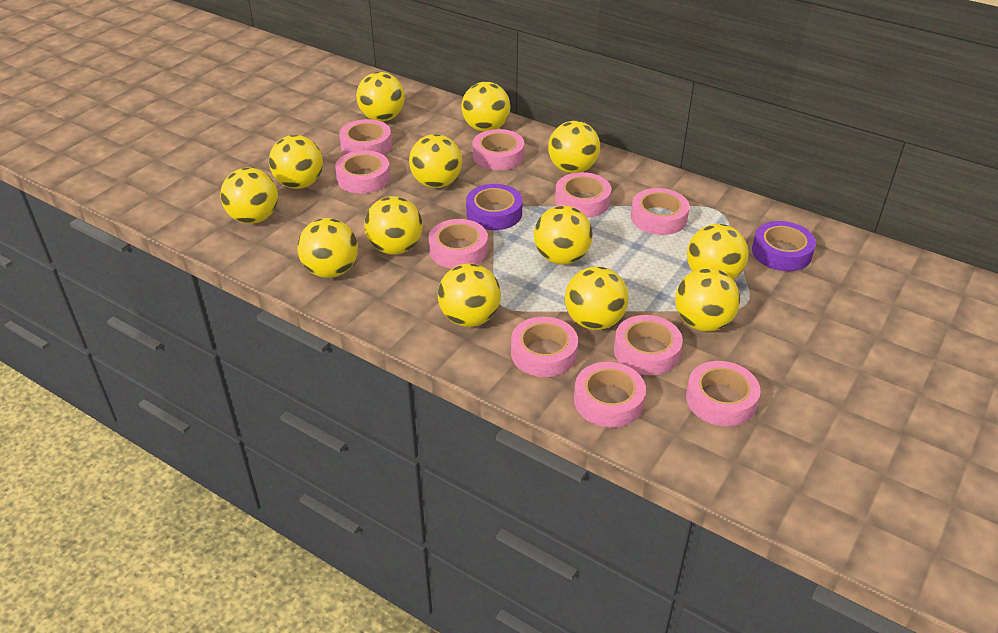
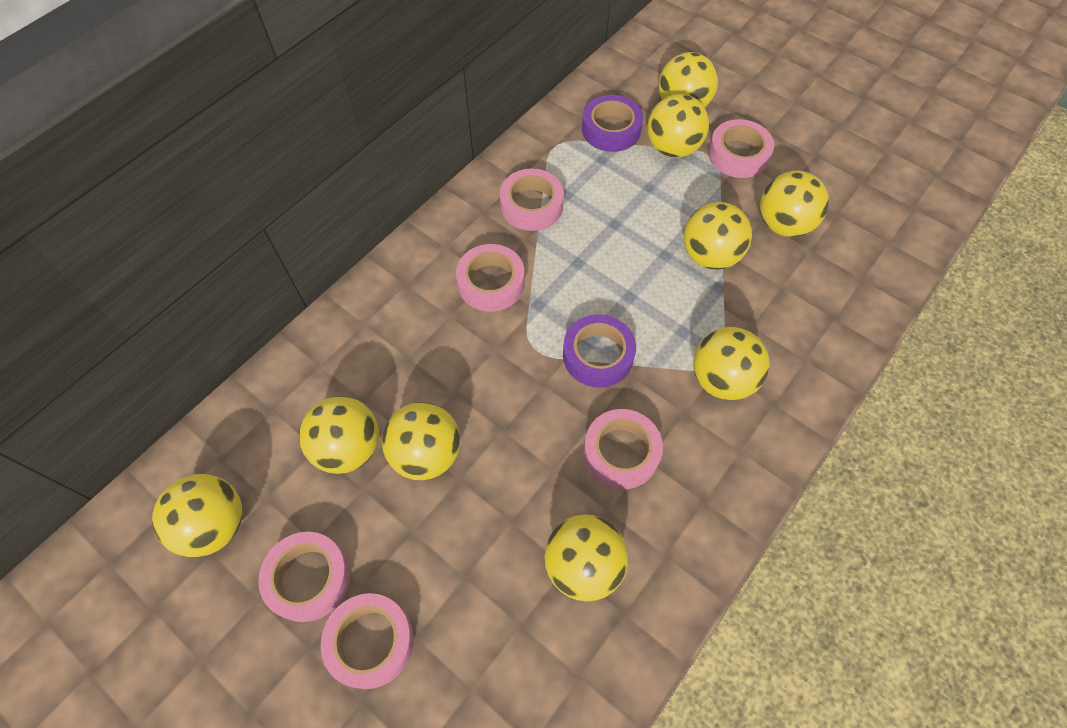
pink tape: [335,150,390,194] [339,119,392,155] [428,219,488,269] [472,129,524,170] [511,317,578,377] [555,172,611,218] [574,362,646,428] [614,315,683,375] [631,188,689,235] [686,361,760,426] = 10 -> [258,532,350,622] [321,593,414,689] [456,244,525,312] [500,169,564,231] [583,409,663,489] [708,119,774,178] = 6
yellow ball: [220,168,278,224] [269,135,323,189] [297,218,358,278] [356,72,405,121] [364,196,423,255] [409,134,462,188] [438,264,501,327] [462,82,510,132] [534,206,593,265] [548,121,600,173] [565,266,629,330] [675,268,740,331] [687,224,748,280] = 13 -> [152,474,242,557] [299,396,379,474] [382,402,461,480] [544,514,628,602] [647,94,709,158] [659,52,718,108] [684,202,752,269] [693,327,769,400] [760,171,829,237] = 9

